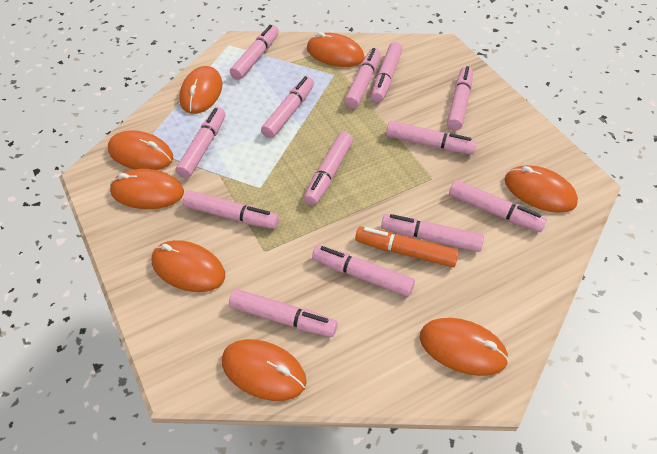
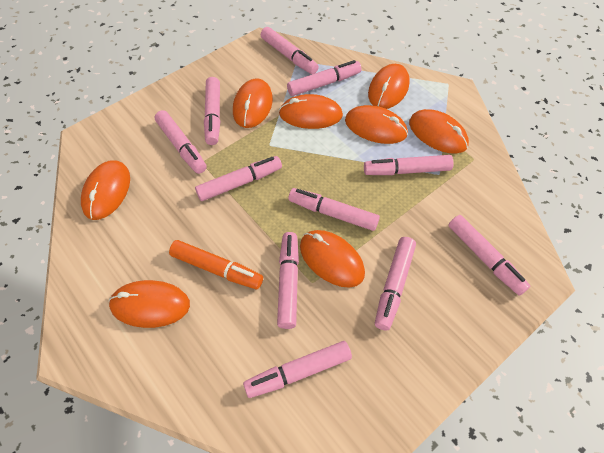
pink marker: [176,107,226,178] [183,190,279,229] [229,289,337,337] [230,25,279,80] [261,76,314,138] [304,132,353,205] [312,245,415,297] [344,48,381,109] [371,42,403,102] [381,214,484,252] [386,121,477,154] [447,66,473,131] [449,180,547,232] = 13 -> [155,110,207,174] [195,156,282,201] [204,77,220,145] [243,341,352,398] [261,27,319,74] [277,232,299,329] [287,60,362,96] [288,188,380,231] [364,155,454,175] [375,237,416,331] [448,215,530,296] = 11

